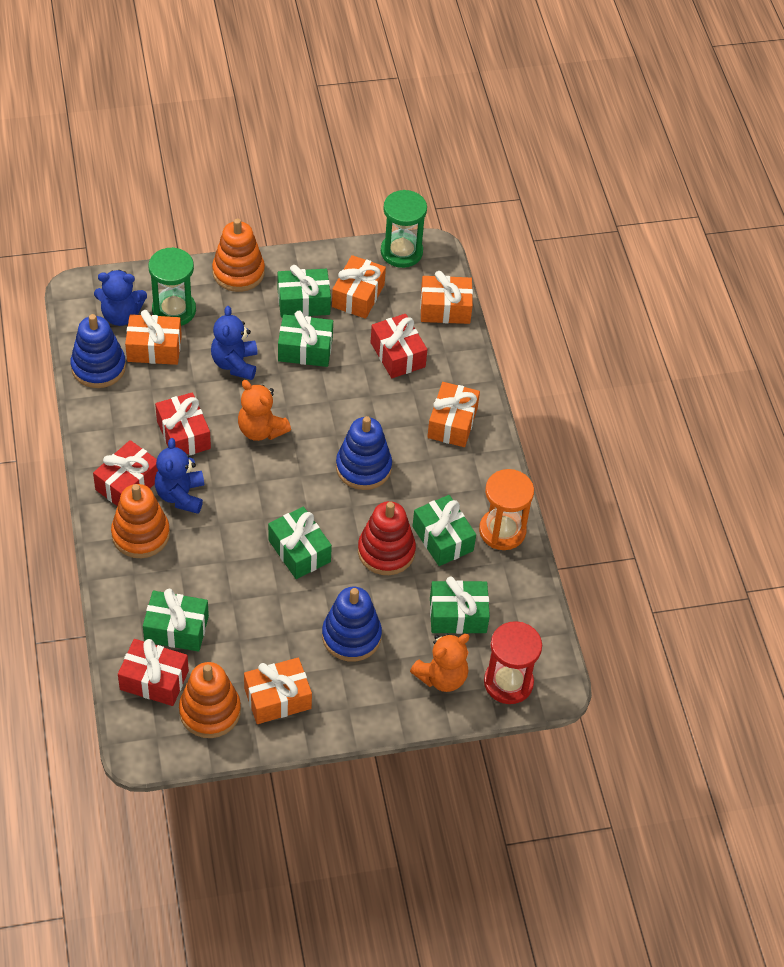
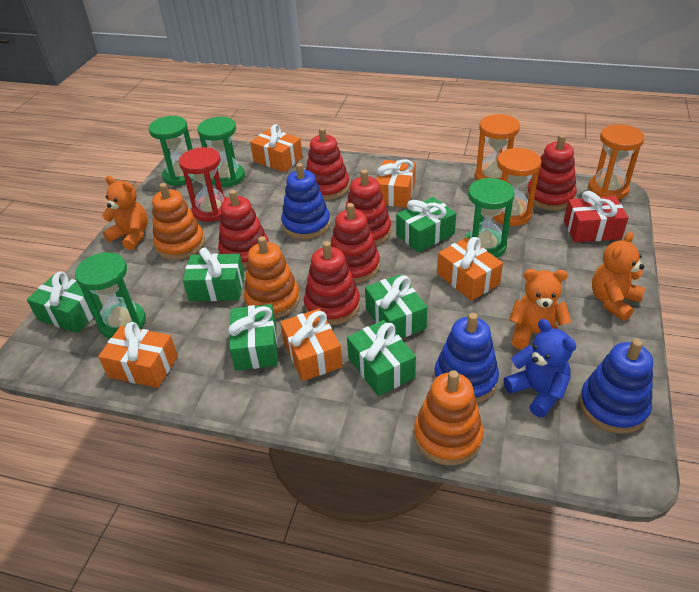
blue teddy bear: [94,270,147,326] [155,438,204,514] [211,306,258,380] = 3 -> [504,319,576,418] = 1
green hourglass: [148,247,196,326] [381,190,427,268] = 2 -> [75,252,146,339] [149,116,194,186] [197,117,245,187] [465,178,515,258] = 4
orange hourglass: [479,469,534,550] = 1 -> [474,114,520,181] [493,148,542,226] [588,124,645,200] = 3
orange teddy bear: [238,380,291,441] [410,634,469,692] = 2 -> [102,176,148,250] [509,269,571,349] [592,232,645,321] = 3
red gift: [93,440,158,506] [118,639,189,706] [155,392,211,455] [371,314,427,378] = 4 -> [564,191,628,242] = 1
red stacking toy: [358,501,416,575] = 1 -> [218,190,269,268] [304,241,360,325] [306,127,350,200] [331,203,380,283] [345,169,391,245] [526,134,577,210] = 6

